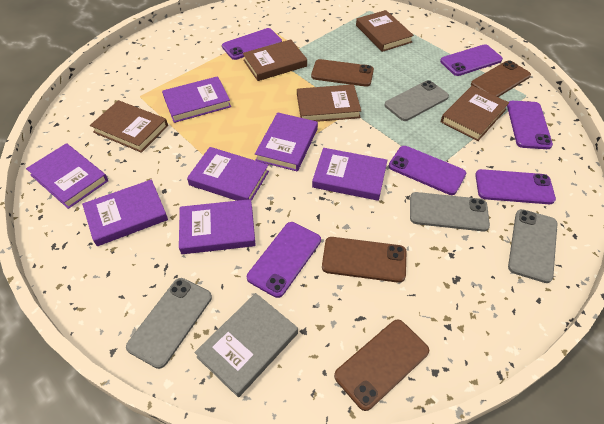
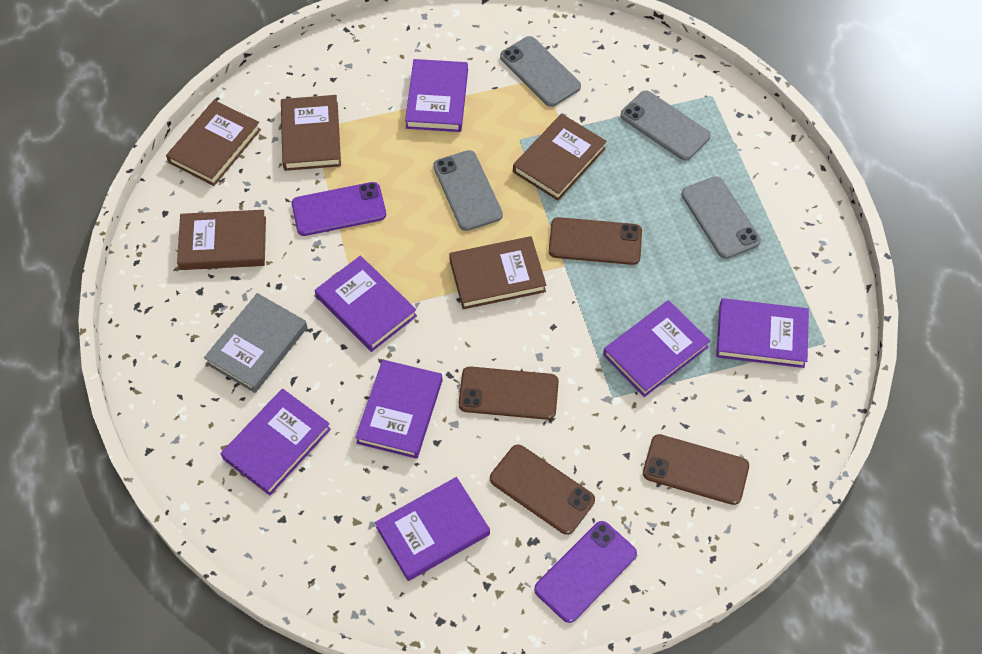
purple phone: [222,28,282,60] [247,222,321,298] [389,146,466,195] [440,44,503,76] [475,169,556,204] [507,101,553,149] = 6 -> [292,182,386,236] [534,521,637,623] = 2

